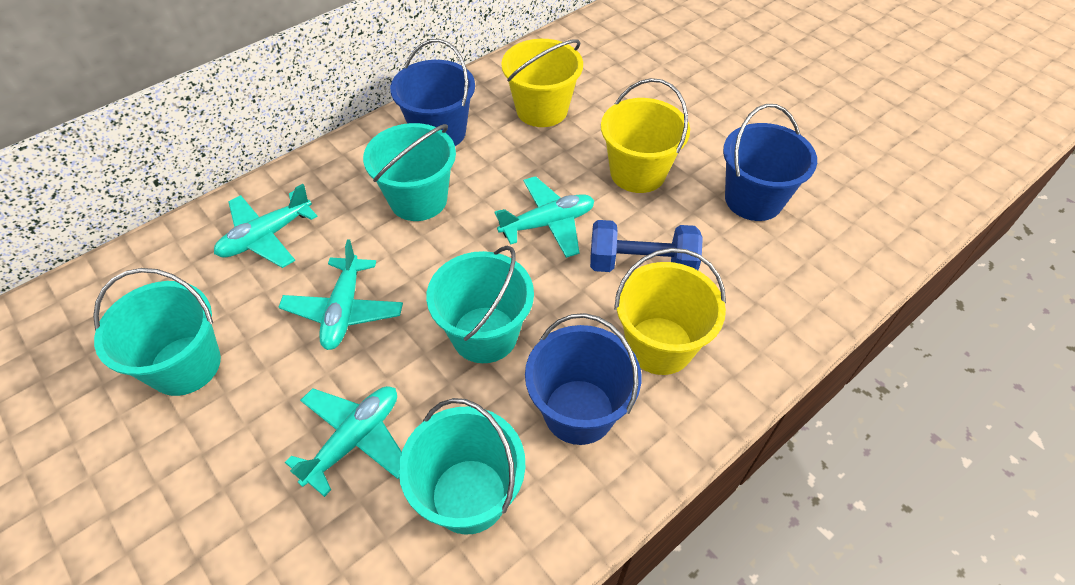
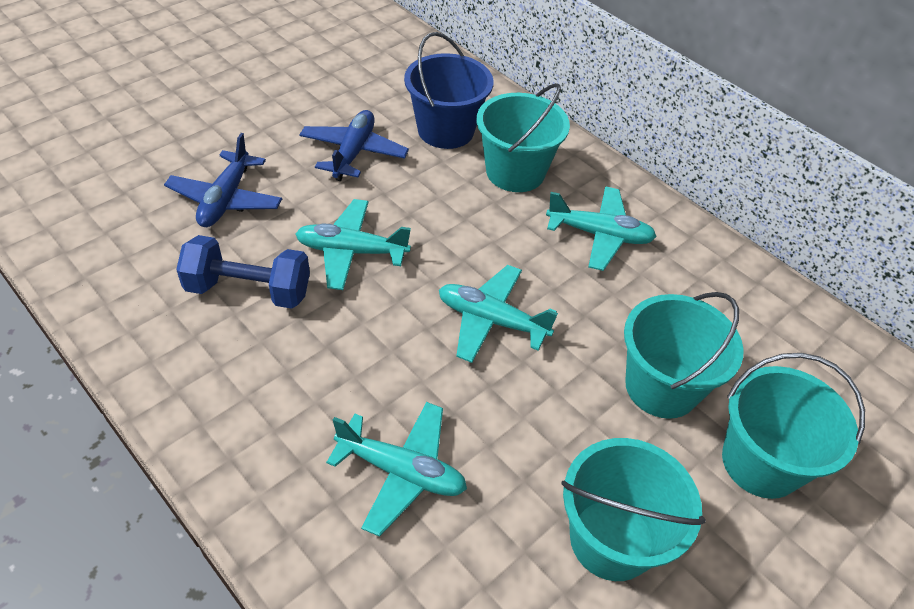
blue bucket: [390,39,475,146] [525,313,641,445] [723,104,817,221] = 3 -> [404,32,493,149] = 1
blue plane: none = 0 -> [164,133,282,227] [299,110,409,181] = 2
yellow bucket: [501,39,583,127] [601,78,690,193] [614,248,726,375] = 3 -> none = 0

